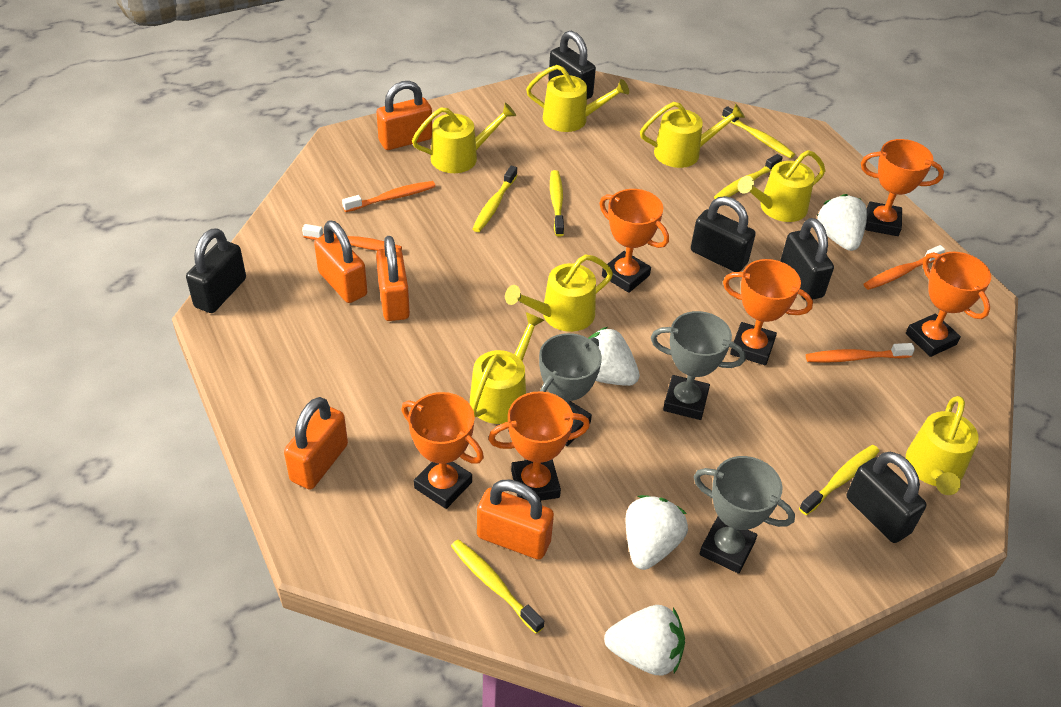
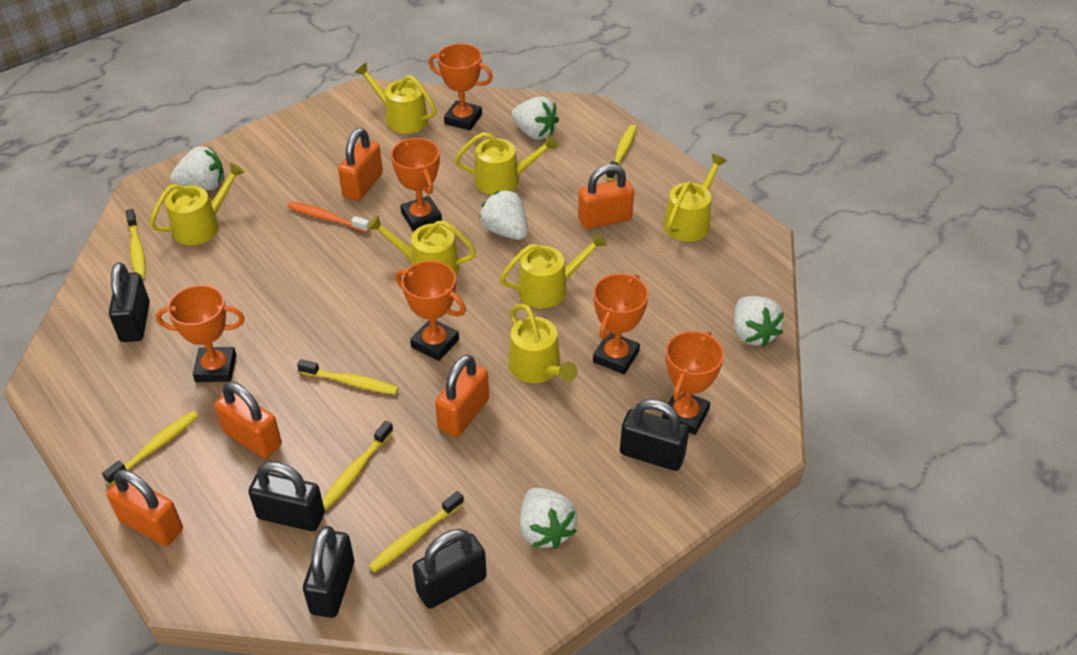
grey trophy: [539,333,602,446] [651,311,746,420] [694,456,795,574] = 3 -> none = 0
orange toothbrush: [302,224,402,251] [342,181,436,212] [806,343,915,363] [864,245,945,290] = 4 -> [288,202,370,233] = 1
white strawberry: [588,327,640,386] [604,605,685,675] [626,495,688,570] [817,194,867,251] = 4 -> [171,146,224,190] [479,190,528,240] [512,97,559,140] [520,488,577,549] [734,296,784,347] = 5

